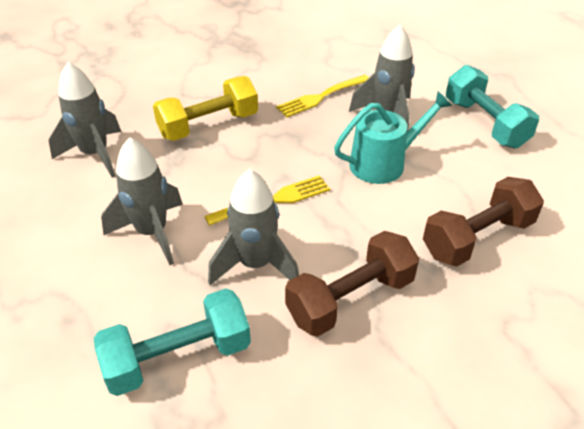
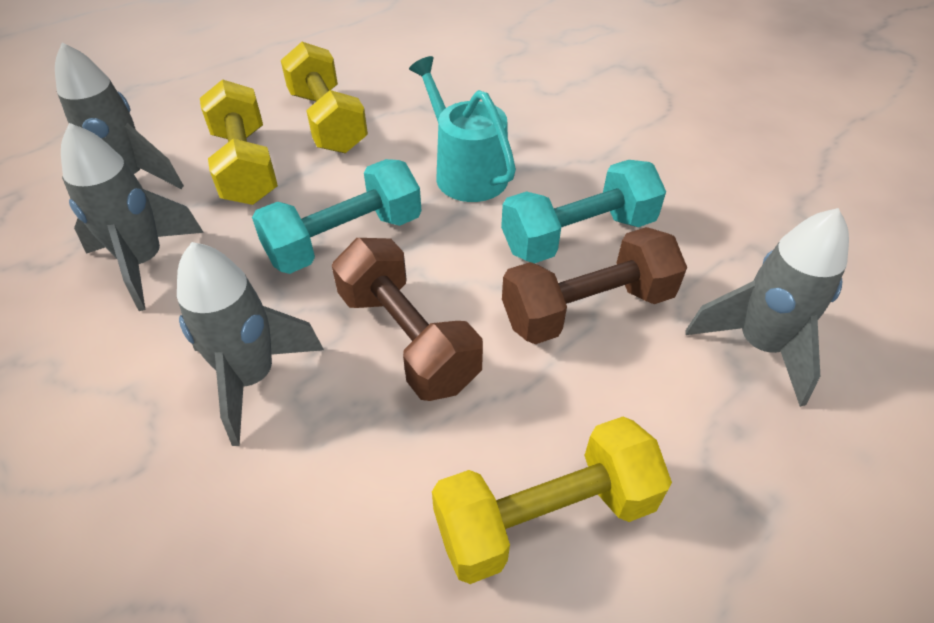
yellow dumbbell: [153,76,258,141] = 1 -> [200,79,278,205] [281,42,368,153] [432,417,672,584] = 3
yellow fork: [205,175,330,226] [276,75,369,117] = 2 -> none = 0

